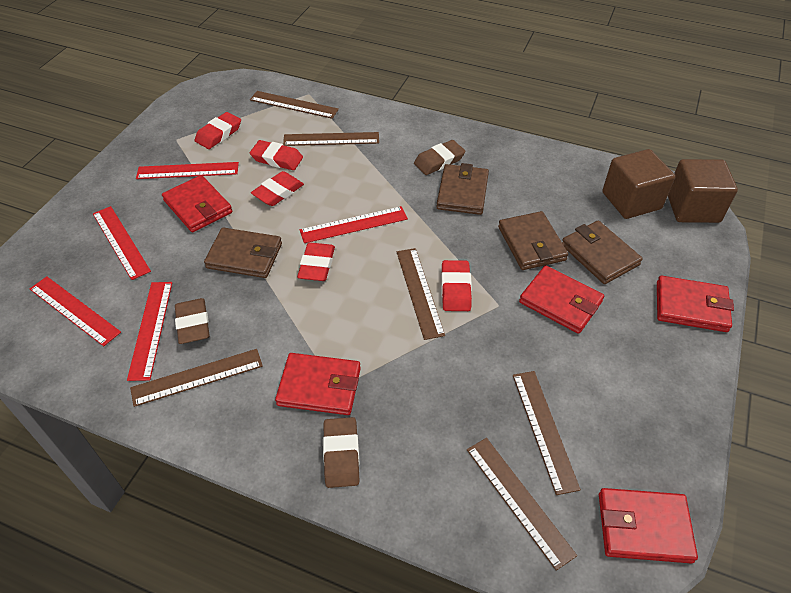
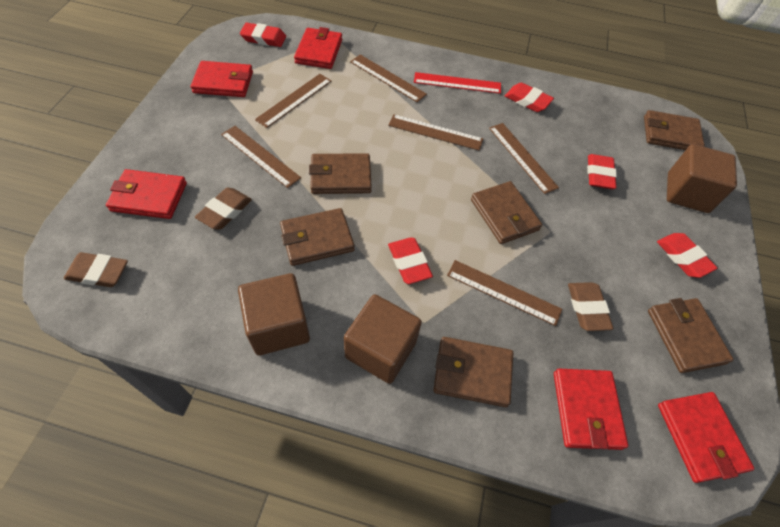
brown cube: [602,149,675,219] [668,159,738,223] = 2 -> [238,273,310,355] [344,294,422,384] [667,144,737,213] = 3
brown wallet: [204,227,282,278] [436,163,489,215] [498,211,568,270] [562,220,643,284] = 4 -> [280,208,355,266] [309,153,372,194] [433,337,513,407] [471,181,542,244] [644,110,705,150] [648,298,733,373] = 6
red ruler: [30,276,121,346] [93,206,151,280] [127,282,172,381] [136,162,239,179] [300,206,408,243] = 5 -> [414,72,501,94] = 1

